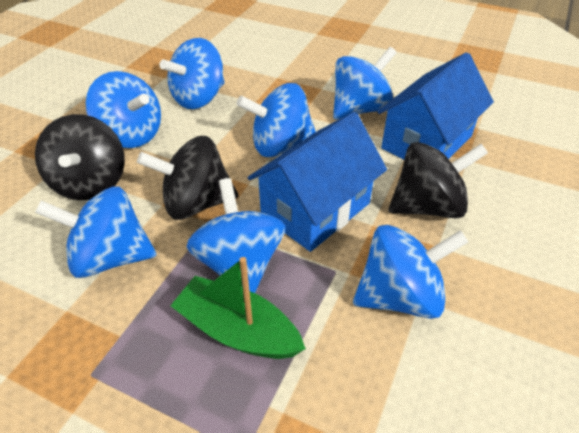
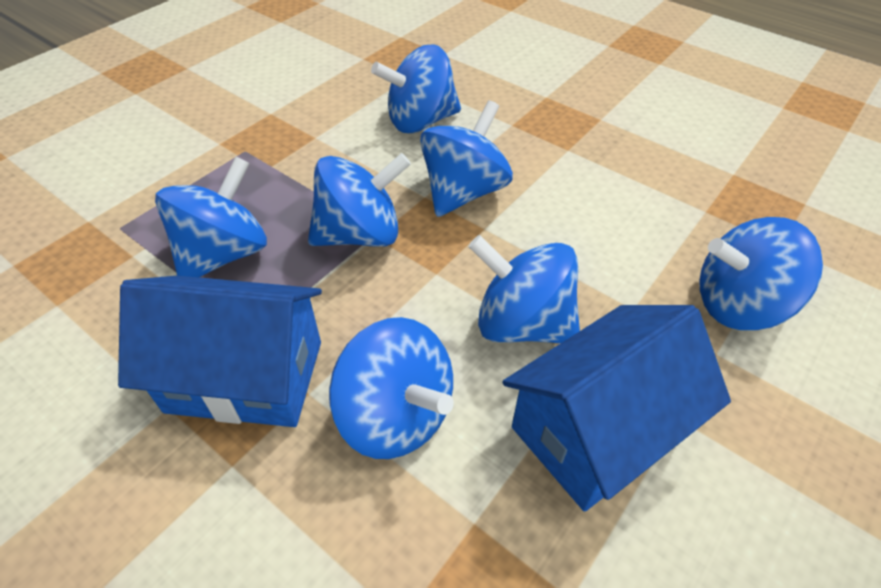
black spinning top: [35,114,125,200] [137,136,238,220] [389,142,488,219] = 3 -> none = 0
green boat: [171,257,306,359] = 1 -> none = 0

